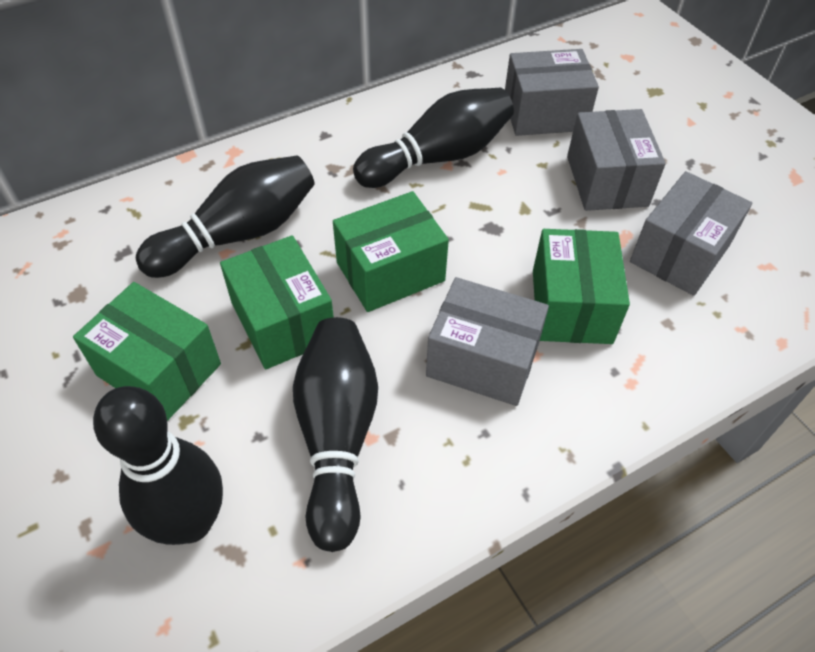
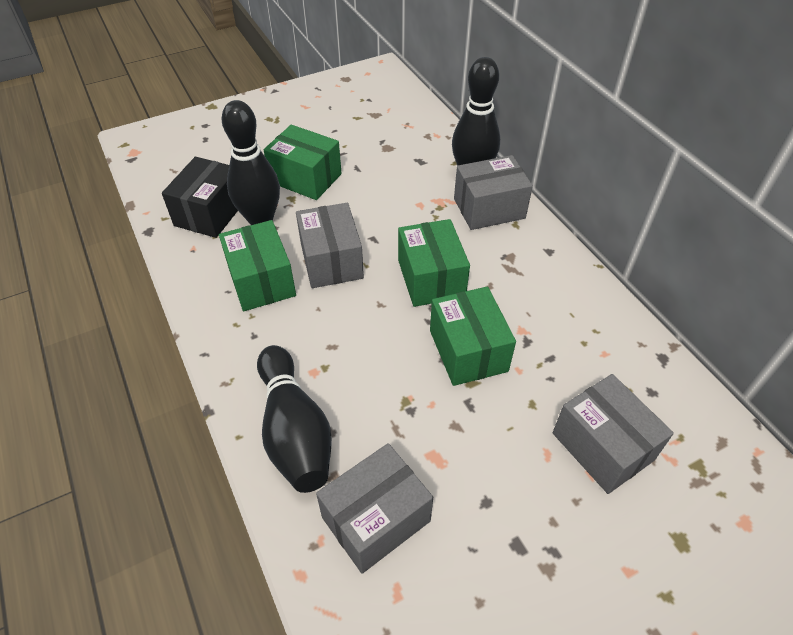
black bowling pin: [93,386,223,545] [136,156,315,278] [293,317,378,552] [353,88,514,188] = 4 -> [222,100,280,225] [257,345,332,493] [452,57,500,166] = 3
black box: none = 0 -> [162,157,238,238] = 1

